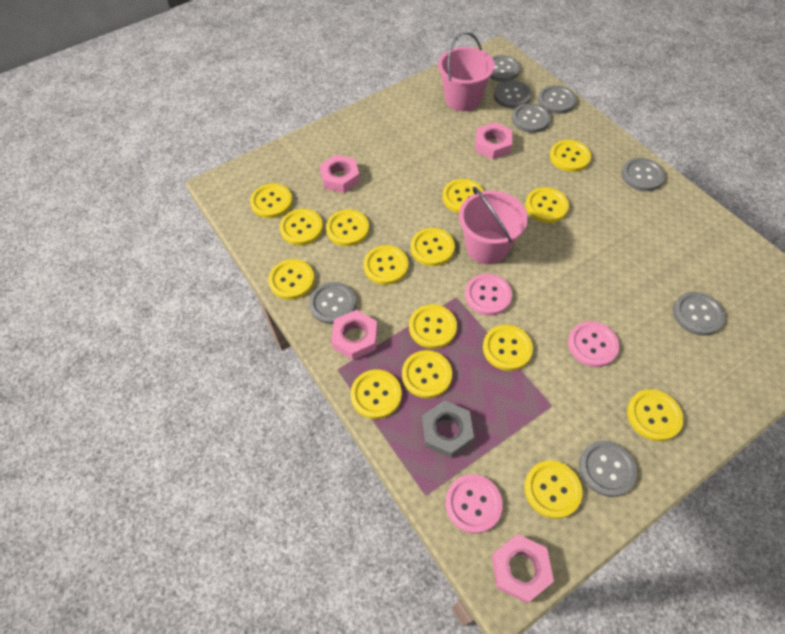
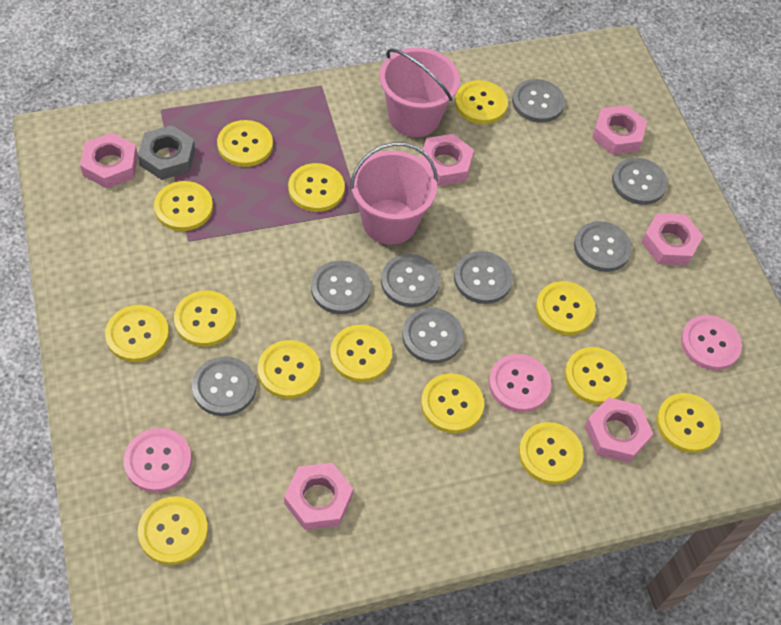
pink nut: [320,155,360,193] [331,310,378,360] [475,122,512,159] [492,534,554,603] = 4 -> [80,133,138,189] [284,463,353,530] [420,134,474,186] [585,397,653,463] [592,105,647,155] [641,213,703,265] = 6
yellow button: [250,184,293,218] [268,259,315,299] [280,209,323,245] [326,209,369,246] [351,370,402,419] [363,245,408,285] [402,350,452,398] [409,304,457,349] [411,228,455,266] [442,179,484,213] [483,325,533,371] [524,461,583,519] [525,187,569,223] [550,140,591,172] [627,389,684,441] = 15 -> [105,305,169,362] [138,496,208,565] [154,181,213,231] [174,291,236,347] [217,120,273,167] [258,340,321,399] [288,163,345,212] [330,325,392,382] [421,373,484,433] [455,80,508,124] [519,422,584,484] [536,281,596,335] [565,347,627,405] [656,393,721,453] = 14

